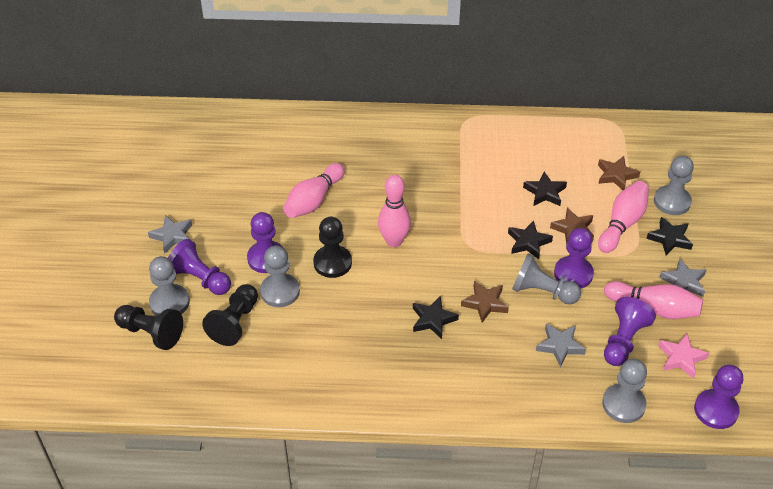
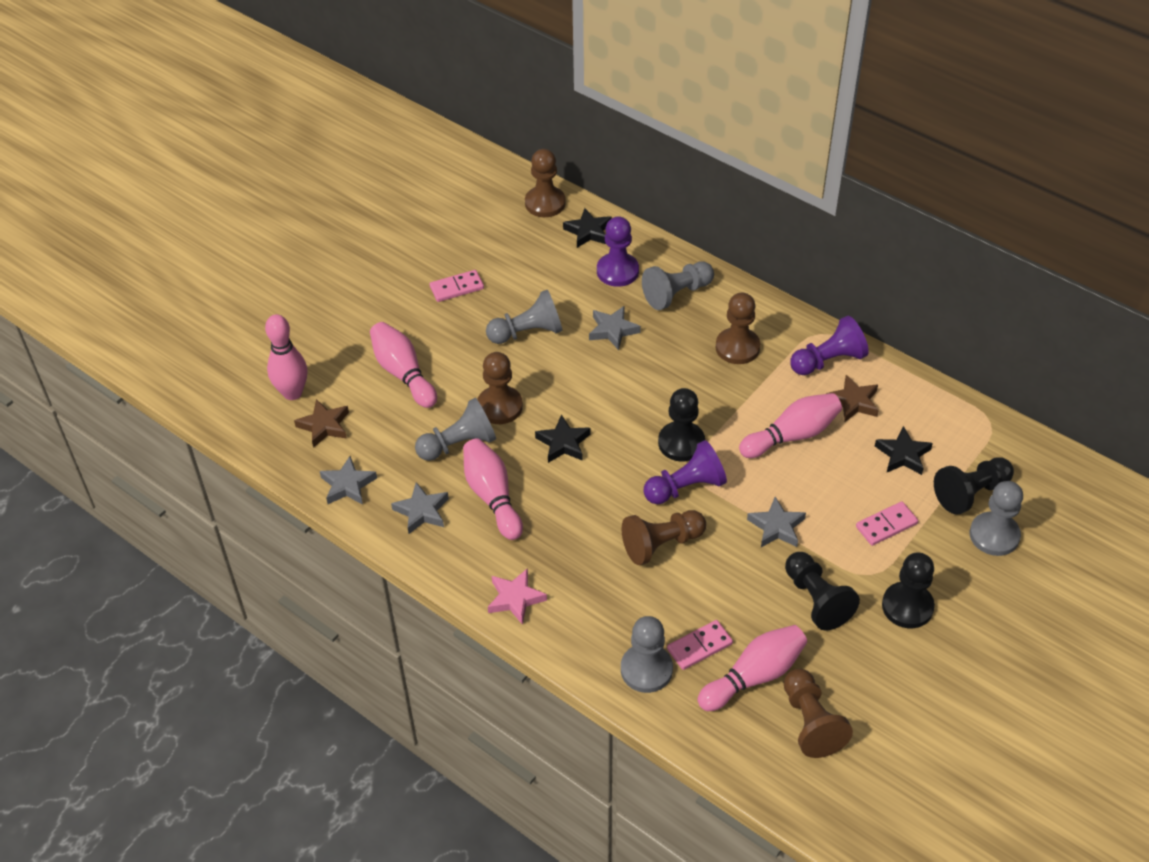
black pawn: [114,305,183,350] [202,284,258,346] [313,217,352,278] = 3 -> [658,388,705,461] [785,552,860,631] [882,553,935,628] [934,457,1014,515] = 4
black star: [413,296,459,339] [508,220,553,259] [523,172,567,206] [646,217,693,255] = 4 -> [535,414,591,463] [563,208,612,248] [875,426,933,475] = 3
brown pawn: none = 0 -> [477,352,523,424] [525,149,566,217] [622,510,706,565] [716,293,760,364] [784,668,853,758] = 5
brown star: [461,281,509,323] [550,208,594,245] [598,156,640,190] = 3 -> [294,399,349,448] [826,375,879,422] = 2
grey star: [148,215,192,254] [536,323,586,367] [659,258,706,297] = 3 -> [320,456,377,505] [391,482,449,534] [589,306,641,350] [747,497,806,547] = 4
pink bowling pin: [283,163,344,218] [378,175,411,247] [598,181,649,253] [604,281,703,319] = 4 -> [265,314,307,400] [370,322,437,408] [463,438,523,540] [698,625,807,711] [739,393,842,458] = 5
pink domino: none = 0 -> [430,270,484,302] [667,620,733,670] [856,501,918,546] = 3
purple pawn: [168,239,231,295] [247,212,283,273] [554,228,594,289] [604,297,656,366] [694,365,743,429] = 5 -> [597,216,639,287] [643,440,727,504] [790,316,869,375] = 3

